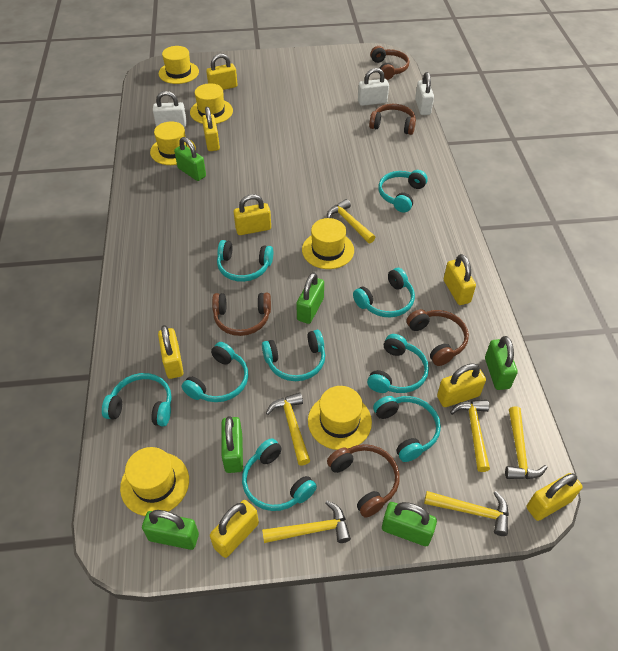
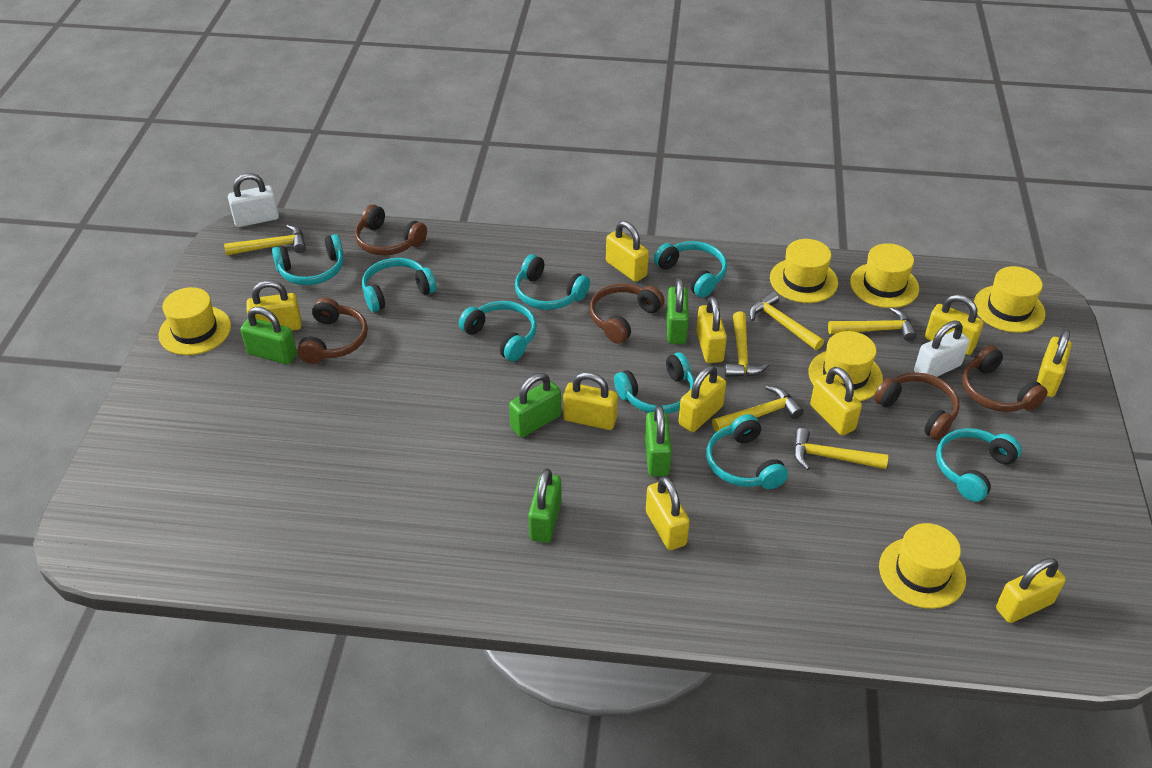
green padlock: [142,510,199,550] [174,137,206,181] [222,416,243,473] [296,272,324,324] [382,502,437,546] [485,336,518,390] = 6 -> [240,307,297,364] [509,373,561,437] [528,468,562,543] [645,405,672,476] [667,278,689,344] = 5
turquoise headphones: [102,373,172,427] [182,342,249,402] [217,240,273,282] [242,438,317,511] [262,330,325,381] [353,268,415,317] [367,334,429,393] [373,396,441,462] [378,170,428,212] = 9 -> [272,234,344,285] [362,258,436,312] [459,301,537,361] [515,254,590,310] [614,352,695,414] [654,241,727,298] [706,414,788,489] [936,428,1022,502] = 8
white padlock: [153,91,187,127] [358,68,389,106] [415,72,434,115] = 3 -> [228,173,279,227] [914,320,969,377] = 2
yellow padlock: [158,325,184,379] [202,107,220,151] [206,53,238,90] [210,500,259,558] [234,194,271,235] [437,363,486,407] [444,254,476,305] [527,473,583,521] = 8 -> [246,280,302,331] [563,372,618,430] [606,221,649,282] [646,476,690,550] [678,366,726,432] [696,296,727,363] [810,367,862,435] [925,294,984,355] [996,558,1066,623] [1037,329,1072,397] = 10

